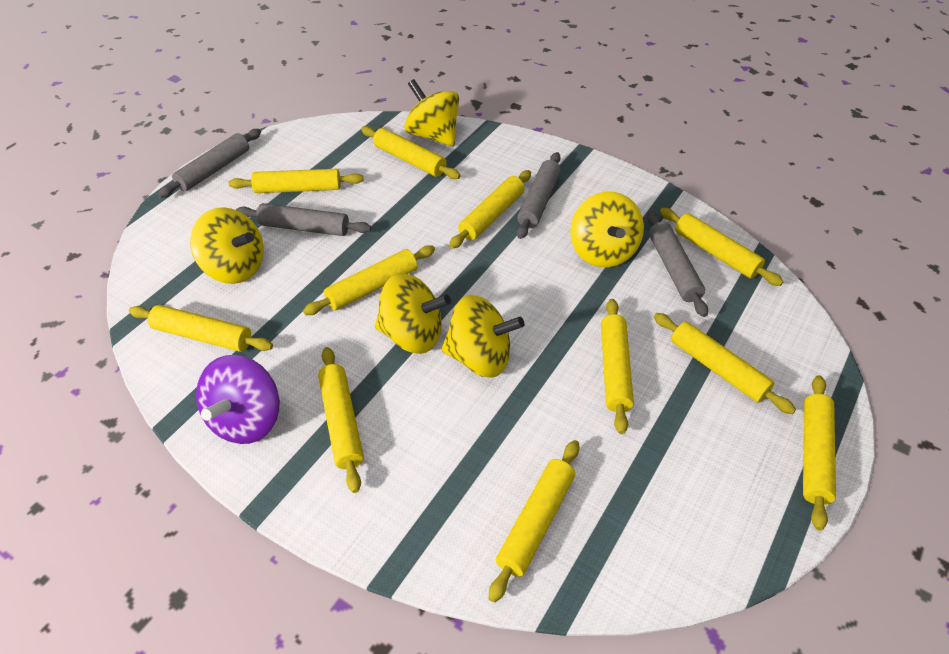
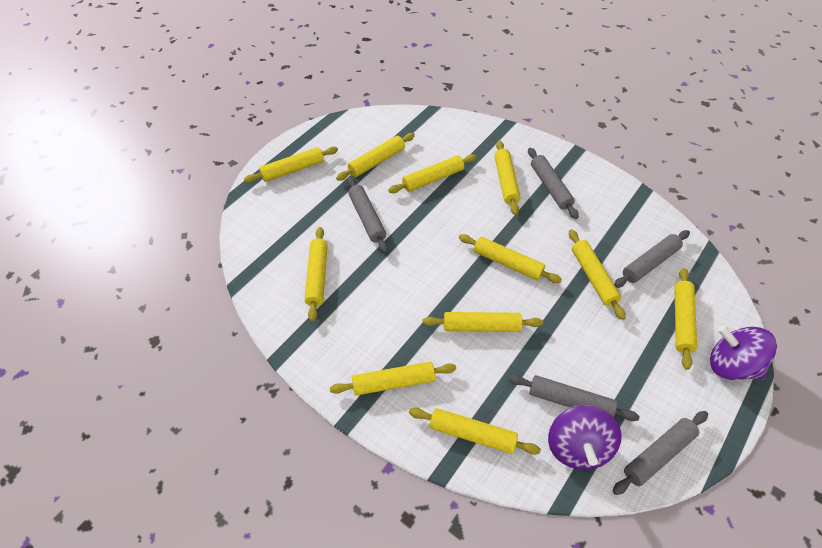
grey rolling pin: [158,129,261,198] [236,203,371,236] [517,152,561,239] [647,211,708,317] = 4 -> [347,177,388,253] [509,375,640,421] [528,148,579,219] [613,411,708,495] [614,230,690,288] = 5
purple spinning top: [196,355,280,444] = 1 -> [548,405,622,470] [710,325,777,380] = 2
yellow spinning top: [190,207,264,284] [375,273,451,354] [404,79,459,146] [441,295,525,378] [570,192,644,267] = 5 -> none = 0

